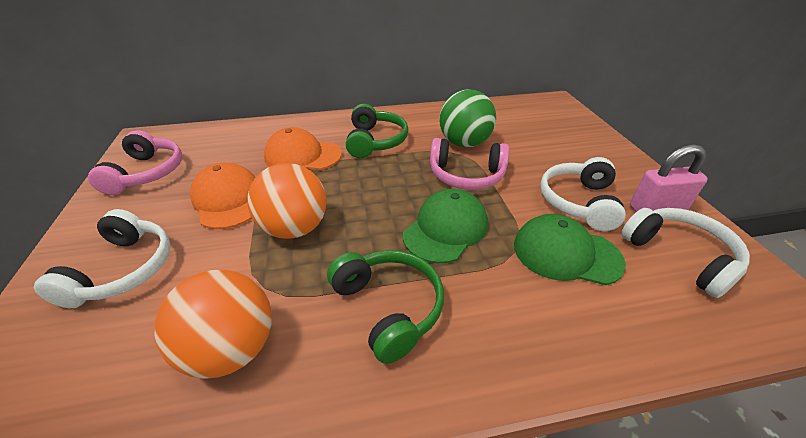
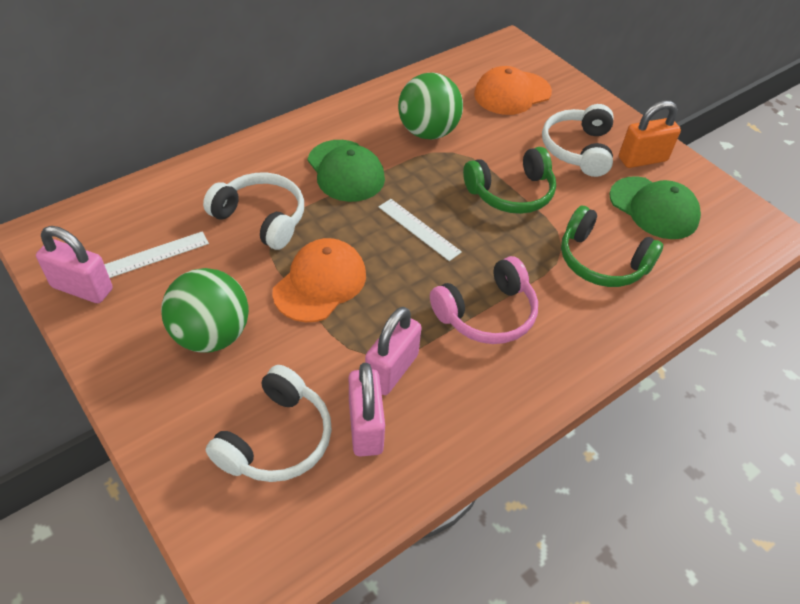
green ball: [440,89,496,147] = 1 -> [161,268,249,352] [398,73,463,140] = 2
orange ball: [154,270,272,379] [247,163,327,239] = 2 -> none = 0
orange padlock: none = 0 -> [619,101,681,168] = 1
pink headphones: [88,130,182,195] [430,138,509,190] = 2 -> [430,256,538,344] = 1
pink padlock: [630,144,708,212] = 1 -> [36,226,113,303] [349,363,385,457] [365,307,422,395] = 3
white ruler: none = 0 -> [104,231,209,278] [379,199,462,261] = 2

